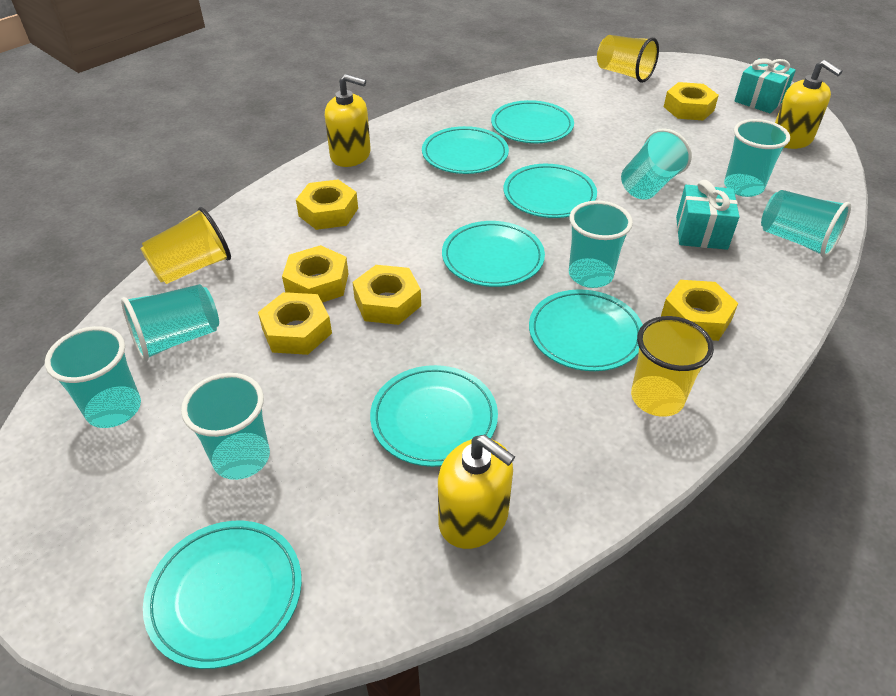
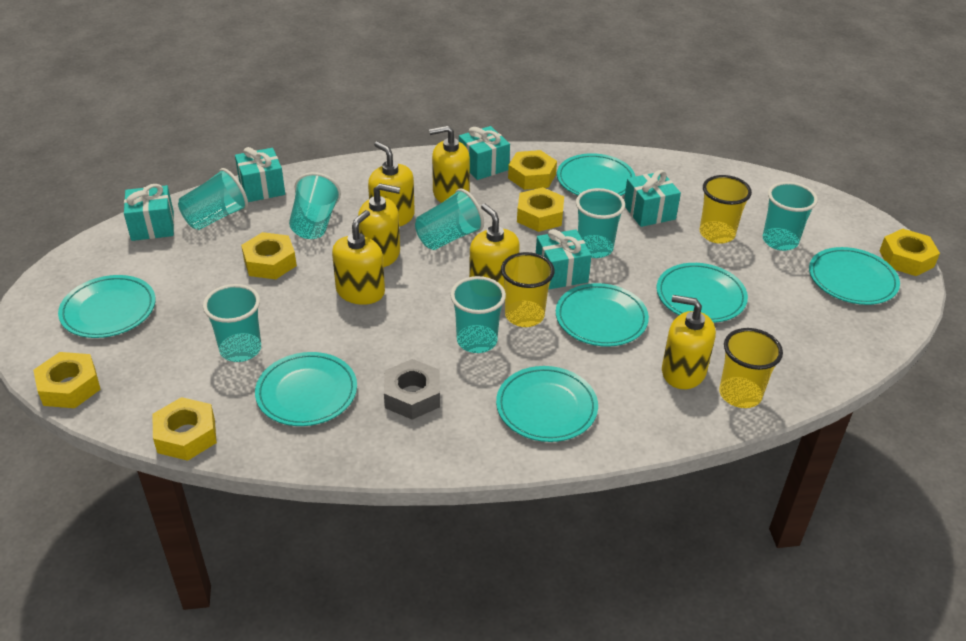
grey nut: none = 0 -> [384,359,440,420] = 1
turquoise gift: [676,180,739,250] [734,58,796,113] = 2 -> [124,184,174,241] [235,147,285,202] [459,126,510,180] [536,229,592,289] [624,170,681,227] = 5
yellow soap dispenser: [325,74,371,167] [438,435,515,549] [775,60,843,149] = 3 -> [332,210,385,305] [358,183,400,267] [368,141,415,227] [429,125,470,203] [469,204,520,290] [662,295,716,389] = 6

